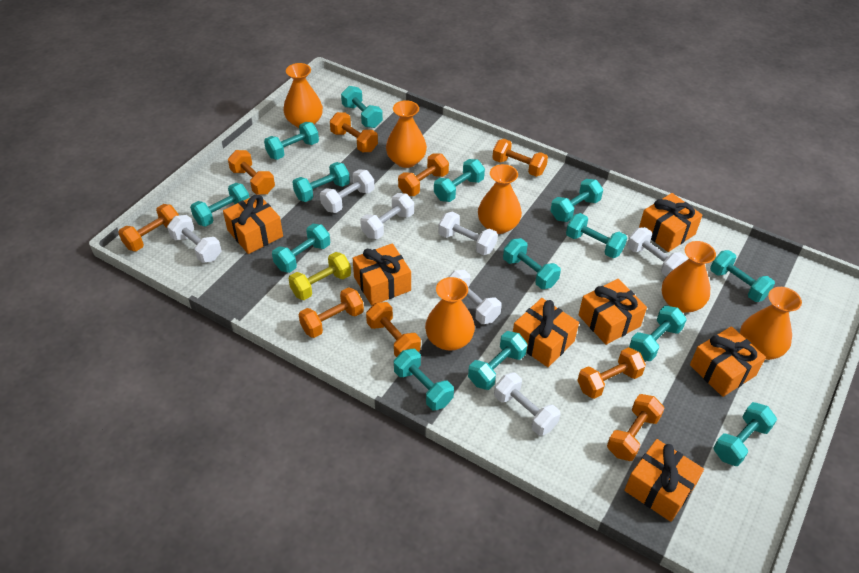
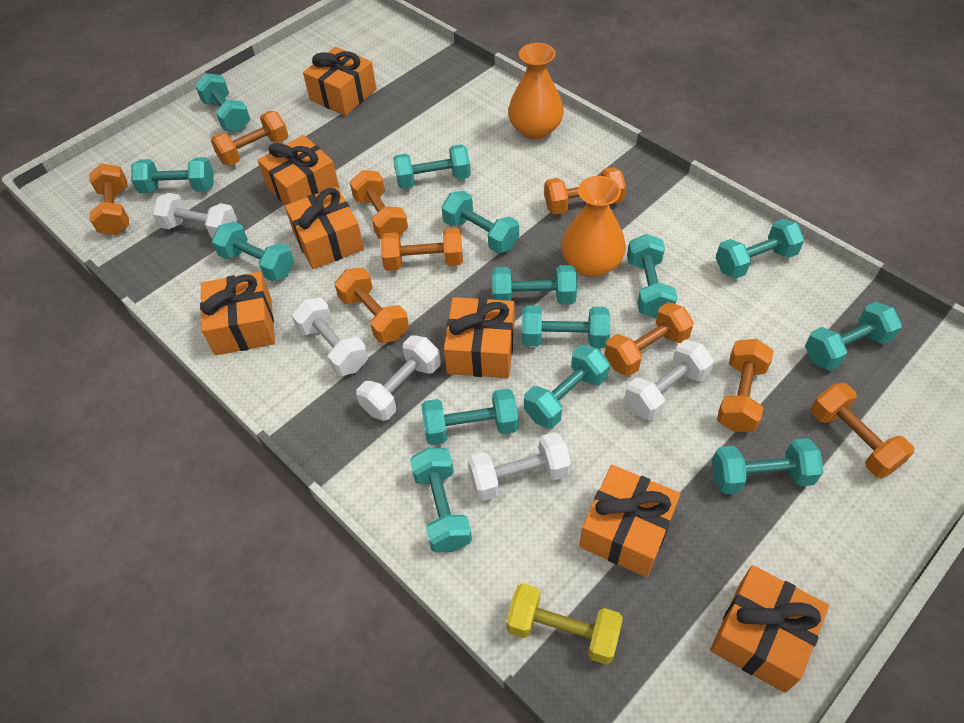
orange vase: [283,63,323,128] [386,100,427,168] [425,277,475,351] [478,164,522,234] [662,241,716,313] [740,287,802,360] = 6 -> [508,43,564,139] [561,176,626,277] = 2
white dumbbell: [167,215,221,263] [320,169,375,213] [360,193,414,239] [438,212,498,255] [447,270,502,324] [494,372,560,436] [627,227,687,277] = 7 -> [152,193,237,239] [292,298,368,376] [356,335,441,421] [468,432,571,501] [625,340,714,421] = 5

